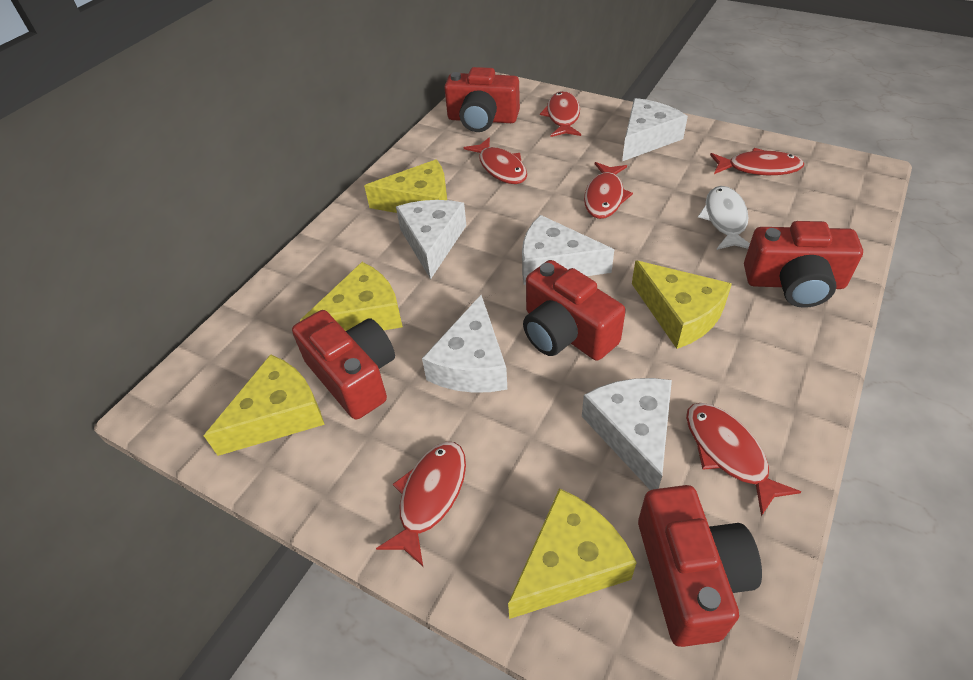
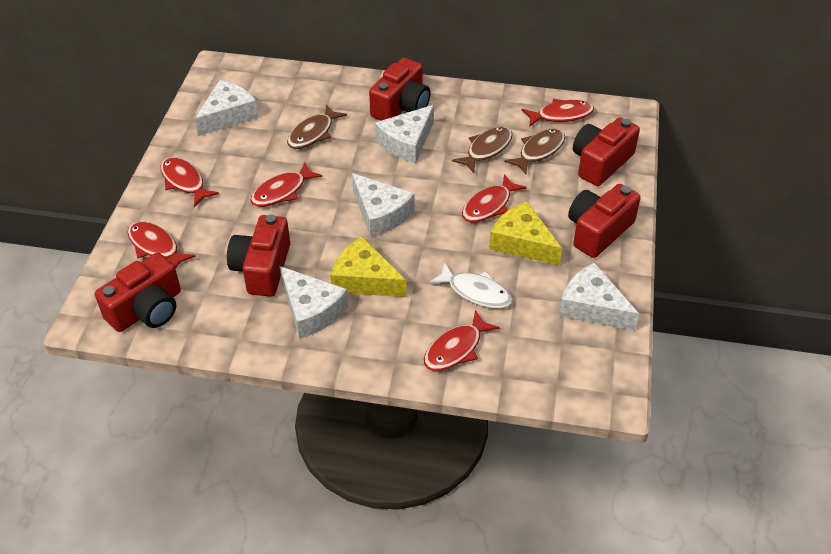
brown fish: none = 0 -> [287,104,347,149] [452,127,513,173] [504,129,565,174] = 3
yellow cheese: [204,354,325,456] [300,262,403,331] [364,159,447,213] [508,488,637,619] [632,260,732,349] = 5 -> [330,236,406,297] [489,201,562,265] = 2

